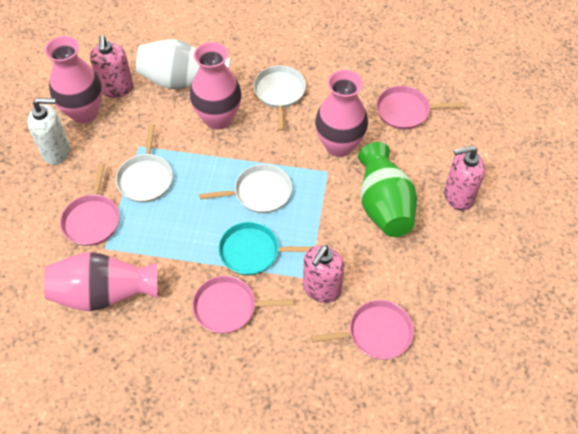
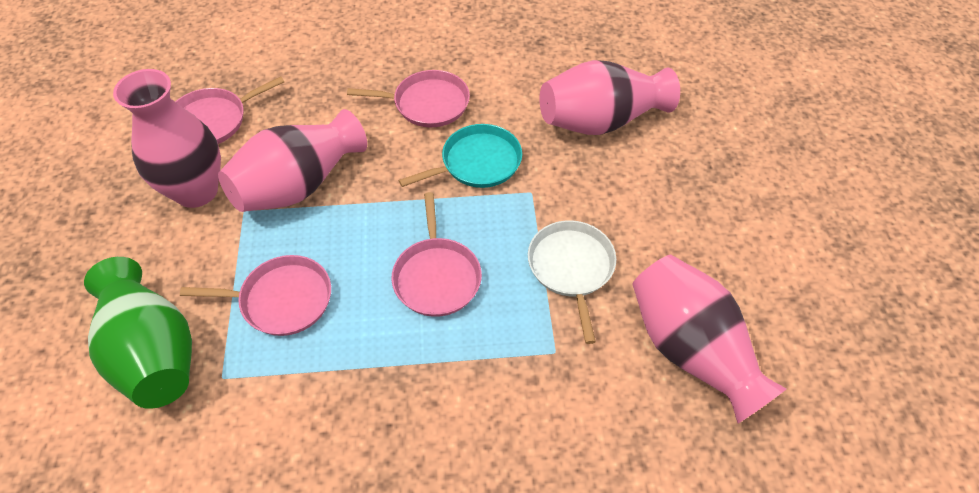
pink soap dispenser: [90,35,133,98] [303,245,345,303] [444,146,485,211] = 3 -> none = 0
white pan: [115,124,173,203] [199,164,292,213] [253,66,306,131] = 3 -> [528,220,616,344] = 1
white soap dispenser: [27,98,70,165] = 1 -> none = 0
white vase: [136,39,230,89] = 1 -> none = 0

